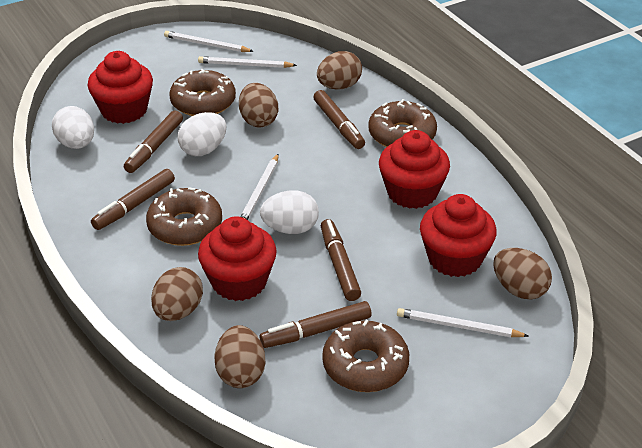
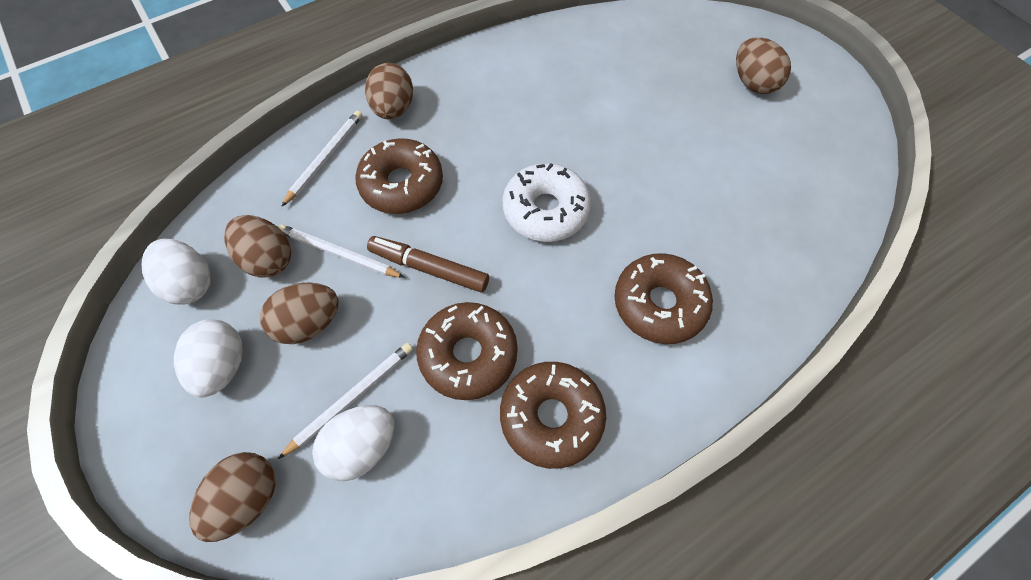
brown marker: [91,169,175,230] [124,111,183,173] [259,301,372,348] [313,90,365,149] [321,219,361,301] = 5 -> [367,236,489,293] = 1
red cupcake: [88,51,153,124] [198,216,277,301] [379,130,450,209] [420,194,497,277] = 4 -> none = 0
white donut: none = 0 -> [502,163,591,242] = 1
white pencil: [164,31,254,52] [198,56,297,68] [240,154,279,220] [397,308,528,337] = 4 -> [278,224,405,278] [278,343,413,459] [281,110,363,207] = 3

